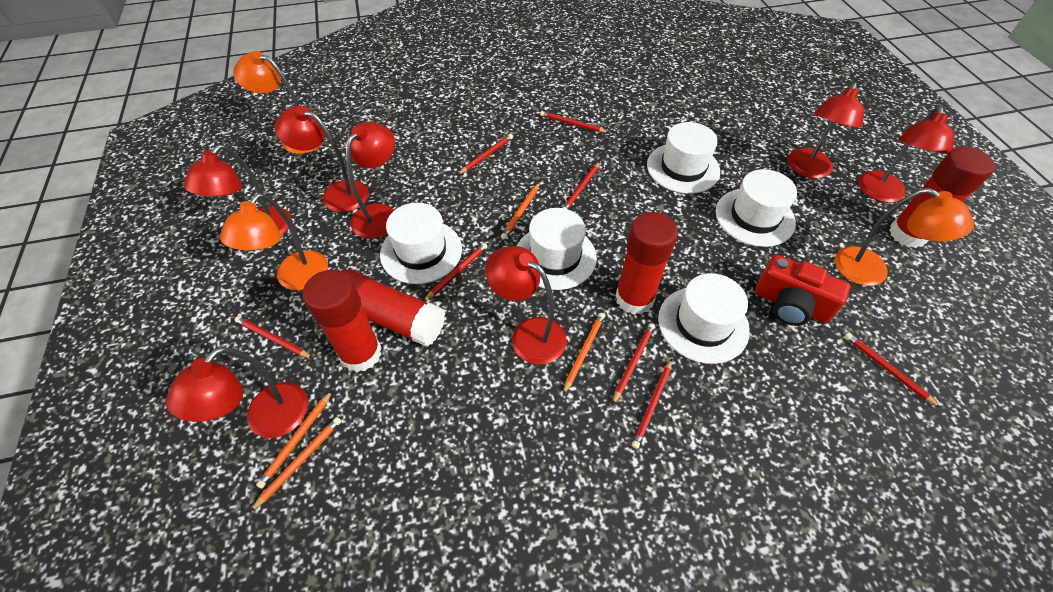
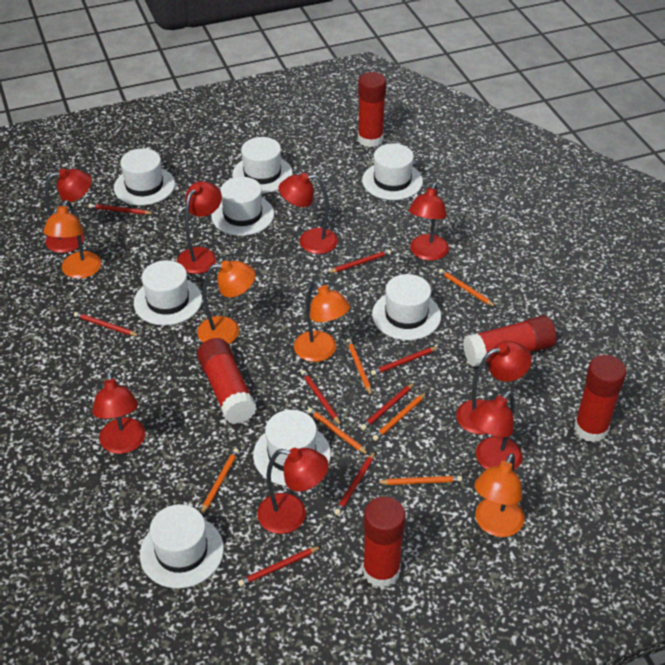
orange lamp: [220,193,328,290] [233,51,325,154] [835,188,974,286] = 3 -> [43,200,102,279] [197,260,256,344] [294,281,350,362] [474,453,524,537] = 4
orange pencil: [250,417,341,512] [256,390,333,489] [501,182,540,239] [563,313,605,394] = 4 -> [201,448,239,514] [308,408,369,455] [346,338,372,396] [372,392,427,441] [376,476,462,485] [439,269,496,307] = 6
red camera: [755,255,850,326] = 1 -> none = 0
red glue stick: [303,270,382,372] [342,269,445,347] [615,212,678,315] [889,146,995,248] = 4 -> [197,338,257,424] [358,72,386,147] [362,496,406,588] [463,316,556,367] [574,355,626,442] = 5
red lamp: [166,347,308,438] [184,145,291,236] [275,106,369,212] [346,122,395,239] [485,246,567,365] [788,82,864,178] [858,106,954,203] = 7 -> [45,168,92,253] [92,371,145,454] [177,181,222,274] [257,448,329,534] [278,173,338,254] [409,183,449,261] [456,341,532,435] [470,391,522,470] = 8
white hat: [380,203,462,284] [517,208,597,290] [647,122,720,194] [658,273,750,364] [716,169,797,247] = 5 -> [114,148,175,205] [134,260,202,326] [140,504,224,588] [211,177,274,236] [232,137,293,193] [253,410,331,486] [362,143,423,200] [372,274,441,340] = 8

